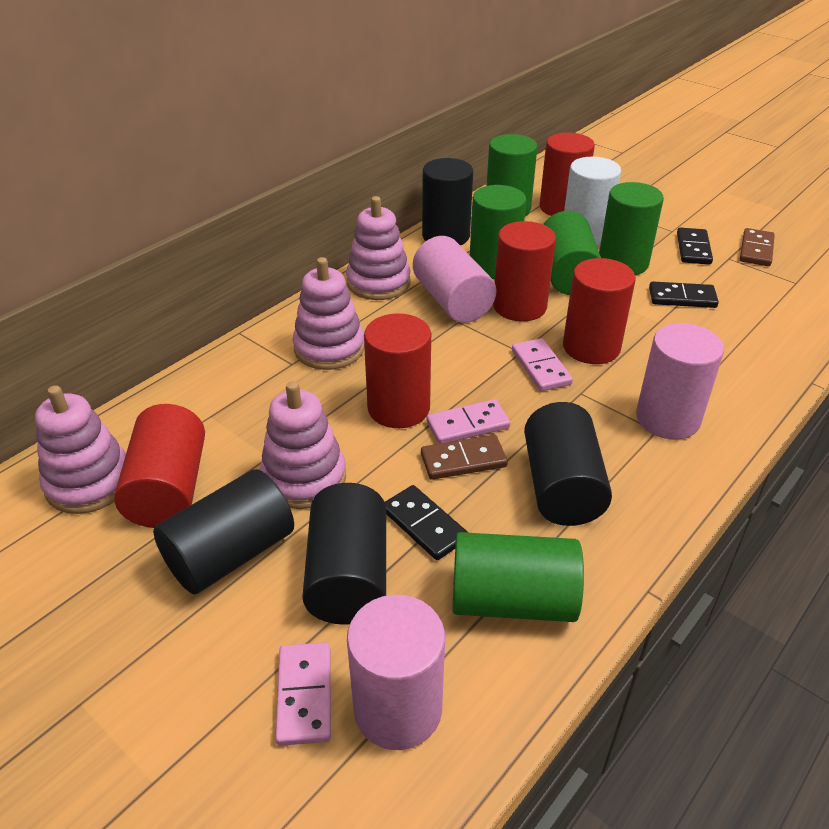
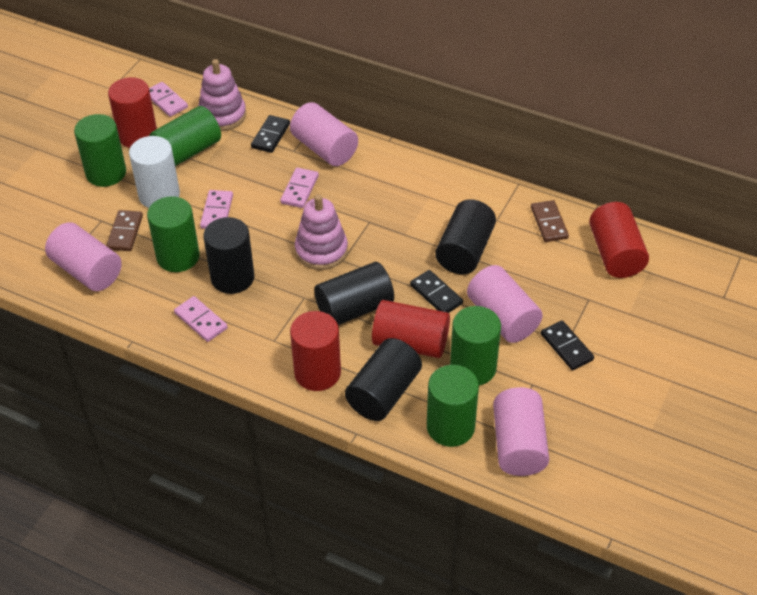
pink cylinder: [347,595,445,750] [413,236,496,323] [636,323,724,440] = 3 -> [45,222,122,291] [290,102,358,166] [467,265,543,343] [493,387,549,476] = 4
pink domino: [275,642,331,746] [426,399,510,444] [512,338,573,391] = 3 -> [149,82,188,117] [174,296,228,342] [200,190,233,229] [280,168,319,208] = 4
pink stacking toy: [35,385,126,514] [260,381,346,509] [293,257,364,370] [346,196,411,300] = 4 -> [198,59,246,131] [295,194,348,270] = 2
red cylinder: [114,404,205,528] [364,313,431,428] [493,221,556,321] [539,133,595,216] [563,258,636,364] = 5 -> [108,77,157,148] [290,311,341,391] [372,300,450,358] [589,202,649,278] = 4

